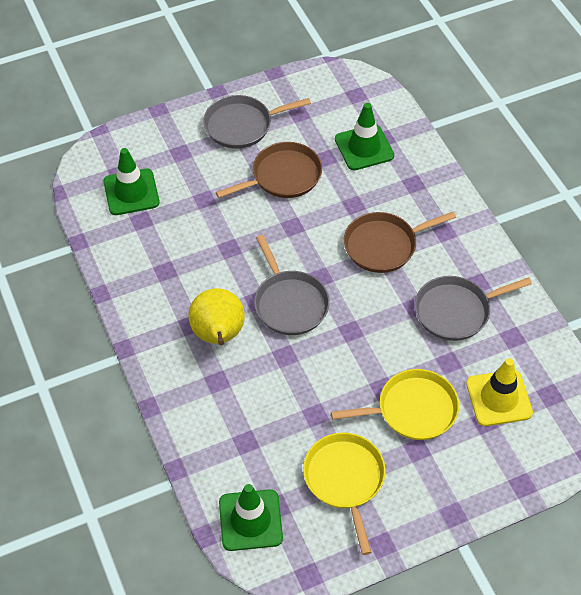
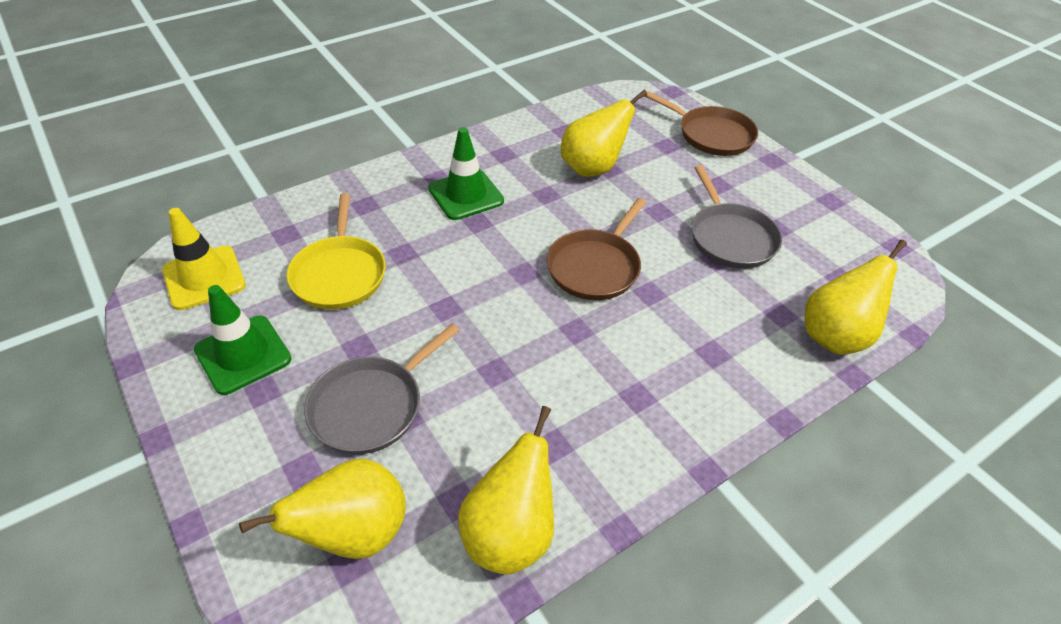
green traffic cone: [103,148,160,215] [219,484,283,551] [335,103,394,170] = 3 -> [194,285,292,395] [428,127,504,220] = 2
grey pan: [203,95,311,149] [254,235,330,335] [415,276,532,341] = 3 -> [304,324,459,454] [691,165,782,269] = 2
yellow pan: [303,433,386,555] [331,369,459,440] = 2 -> [287,193,386,310] = 1
yellow pear: [189,288,245,345] = 1 -> [239,459,406,559] [458,406,554,574] [561,90,647,177] [805,240,907,355] = 4

